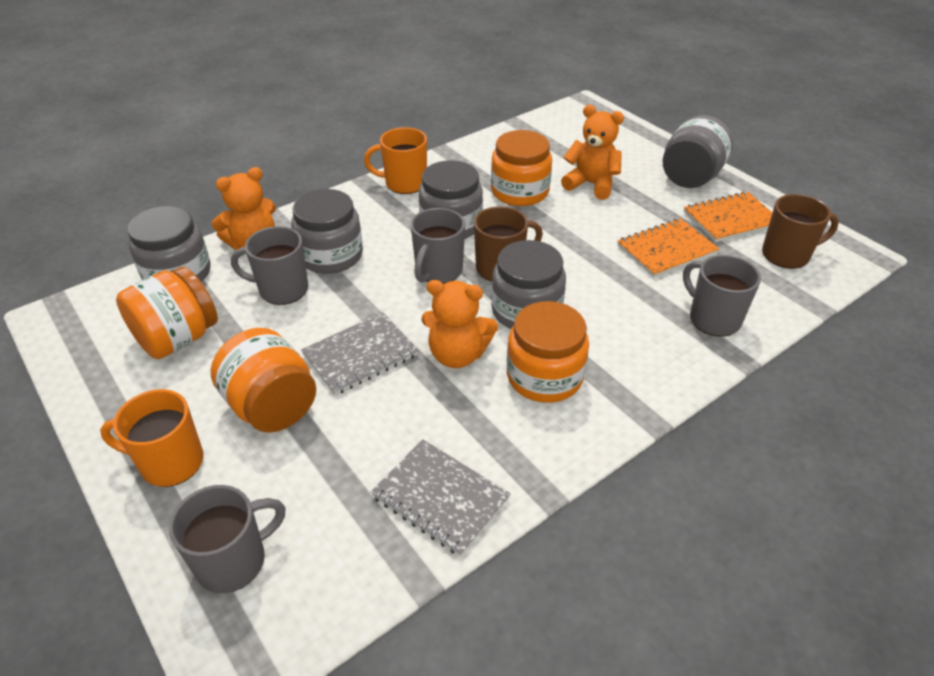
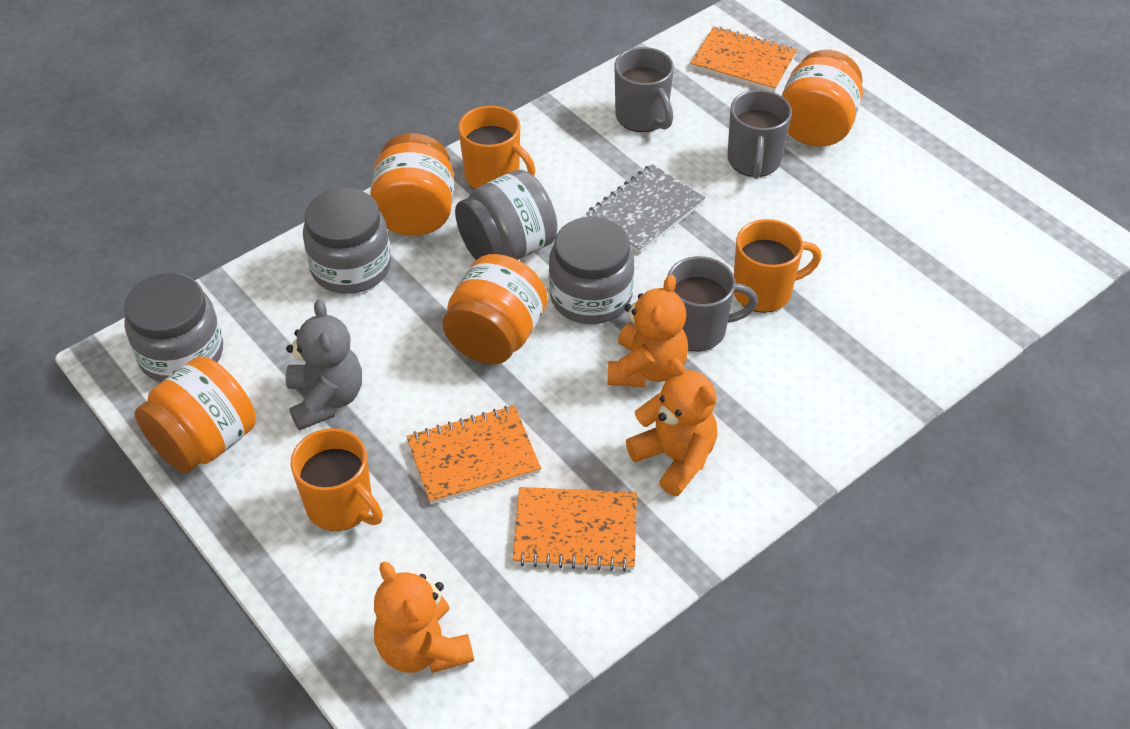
brown mug: [474,206,543,282] [762,194,839,269] = 2 -> none = 0
grey jar: [128,206,210,282] [291,189,363,274] [419,160,483,239] [491,240,566,329] [663,115,733,188] = 5 -> [124,273,223,383] [303,188,391,294] [455,170,557,260] [549,217,634,324] = 4
grey mug: [169,485,285,593] [231,226,308,305] [410,208,465,284] [683,255,761,337] = 4 -> [615,47,674,132] [668,256,758,351] [727,90,792,179] = 3
grey notebook: [301,312,418,395] [371,439,510,556] = 2 -> [586,164,705,253] = 1
grey teddy bear: none = 0 -> [286,299,362,431] = 1
orange mug: [100,389,203,487] [364,127,427,194] = 2 -> [290,428,383,531] [458,106,535,189] [734,219,822,313] = 3
orange notebook: [617,218,719,278] [684,191,772,242] = 2 -> [406,405,541,504] [513,487,637,572] [690,26,797,92] = 3

